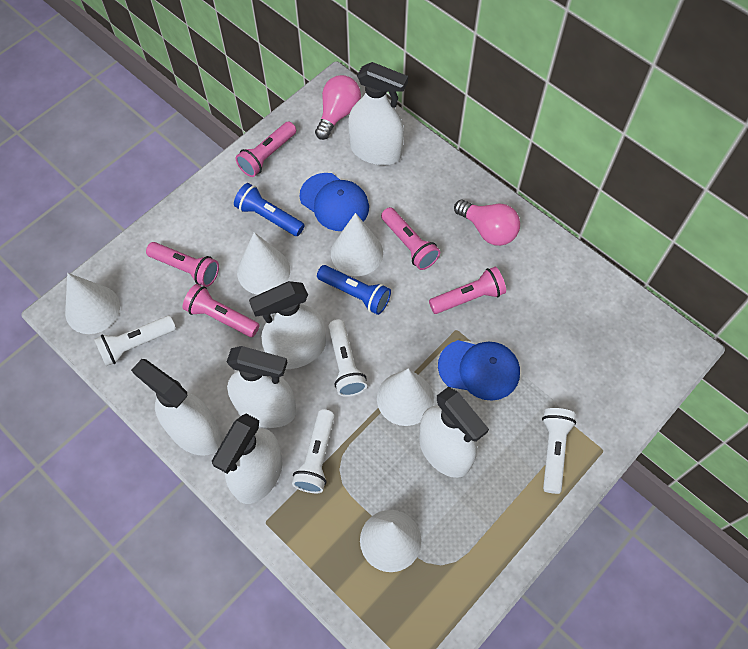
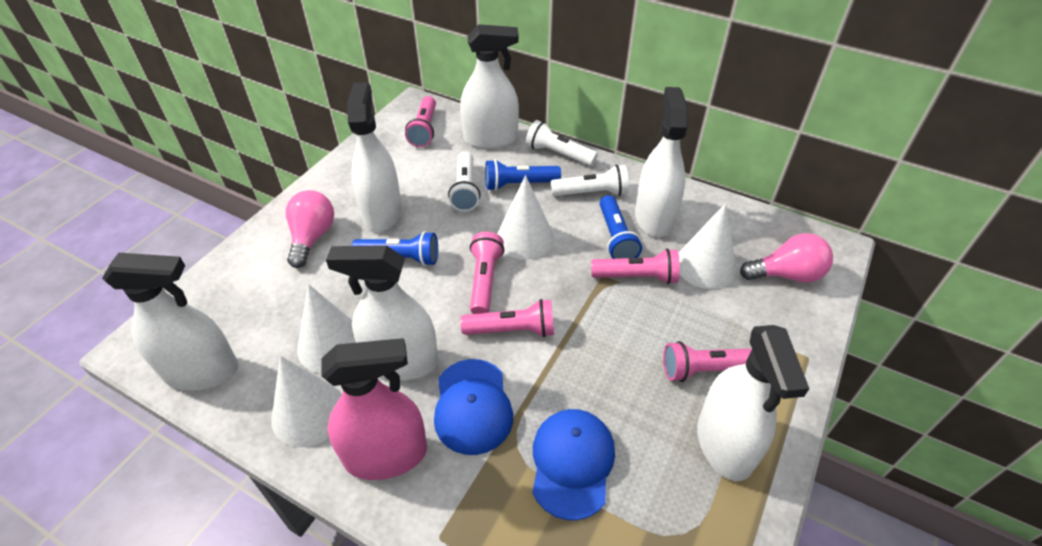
blue flashlight: [234,183,304,236] [317,265,391,315] = 2 -> [352,231,438,266] [485,159,561,191] [600,195,642,259] = 3
pink spray bottle: none = 0 -> [321,338,427,480] = 1
white cone: [65,273,120,334] [237,232,290,295] [331,213,383,276] [360,510,421,572] [377,368,434,426] = 5 -> [271,356,342,447] [297,284,356,373] [497,175,554,259] [679,203,736,289] = 4
white flashlight: [94,316,176,366] [292,409,335,493] [328,319,367,397] [542,408,576,494] = 4 -> [448,151,480,212] [526,120,598,166] [551,165,629,196] = 3

